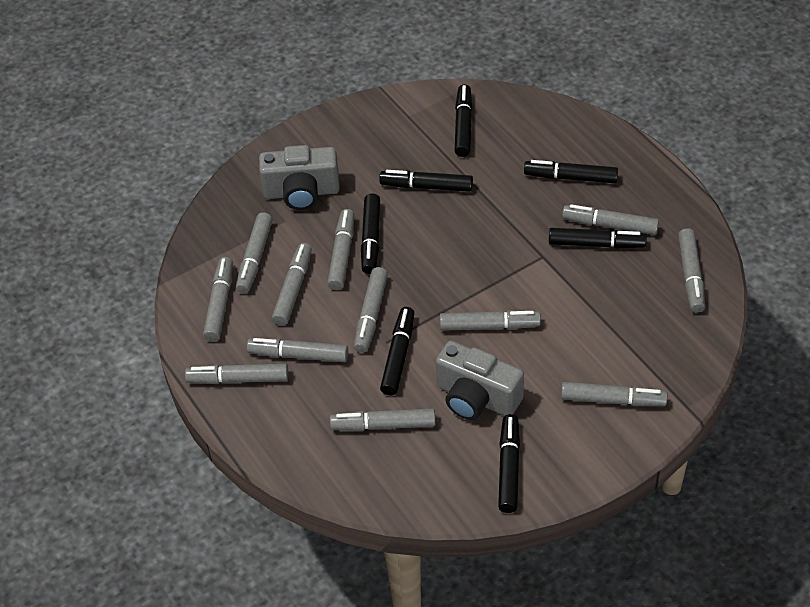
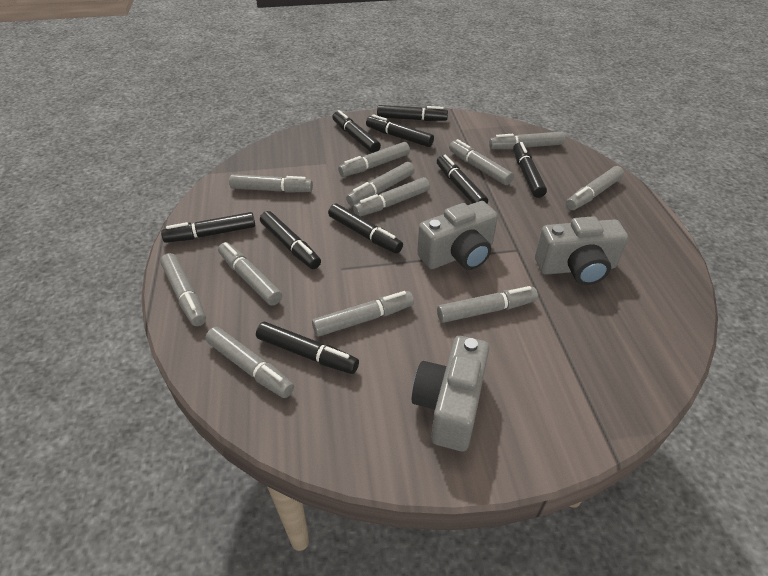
black marker: [361,193,380,274] [379,170,473,192] [380,307,415,395] [455,84,472,157] [498,414,520,513] [524,160,618,183] [549,228,647,248] = 7 -> [161,212,255,243] [256,322,359,374] [260,211,321,269] [328,204,403,254] [332,110,381,153] [366,114,434,147] [377,105,448,121] [437,155,488,204] [513,142,547,198] = 9
grey camera: [259,145,340,210] [436,340,524,420] = 2 -> [412,336,489,451] [417,201,498,270] [535,216,628,285] = 3

